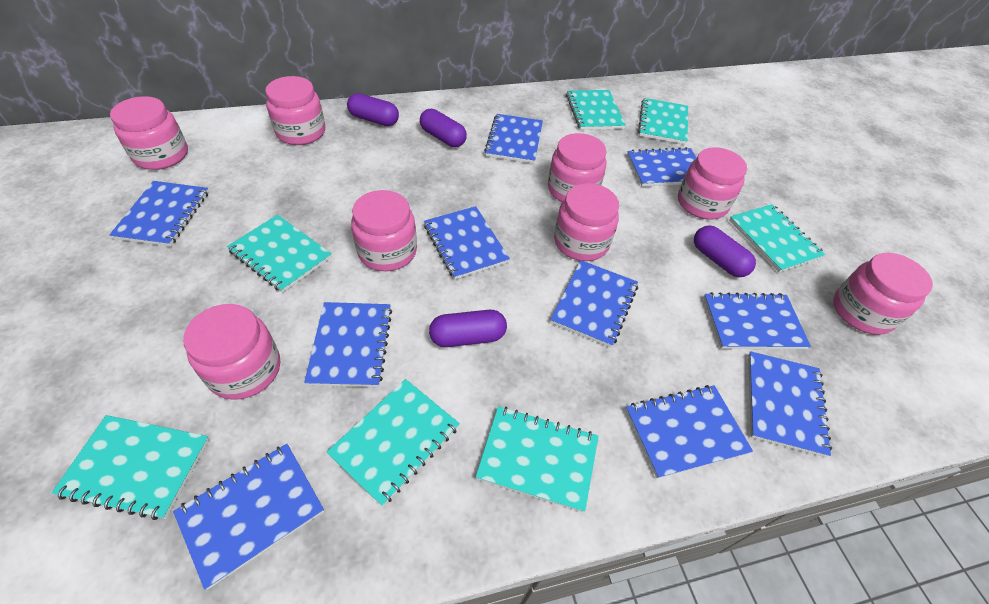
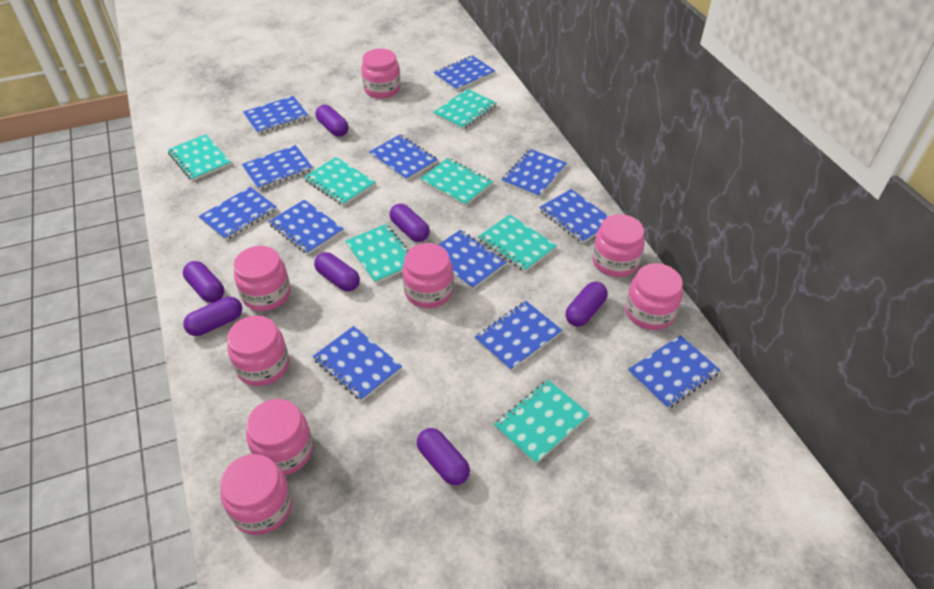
blue notebook: [109,181,209,247] [173,444,324,589] [304,302,392,387] [424,206,510,280] [484,114,543,163] [550,260,638,347] [626,385,753,479] [627,147,697,187] [704,292,811,349] [748,351,832,457] = 10 -> [199,187,277,240] [242,145,313,190] [243,96,308,134] [268,200,344,255] [313,326,402,401] [369,134,438,181] [433,56,495,91] [438,230,507,290] [475,301,563,371] [502,149,567,198] [539,189,609,243] [628,335,720,409] = 12
purple capsule: [347,93,399,126] [420,109,467,147] [429,310,507,347] [694,226,756,277] = 4 -> [183,261,224,303] [183,297,242,336] [314,252,360,291] [316,105,349,137] [389,204,430,242] [417,428,470,485] [566,282,608,327] = 7

